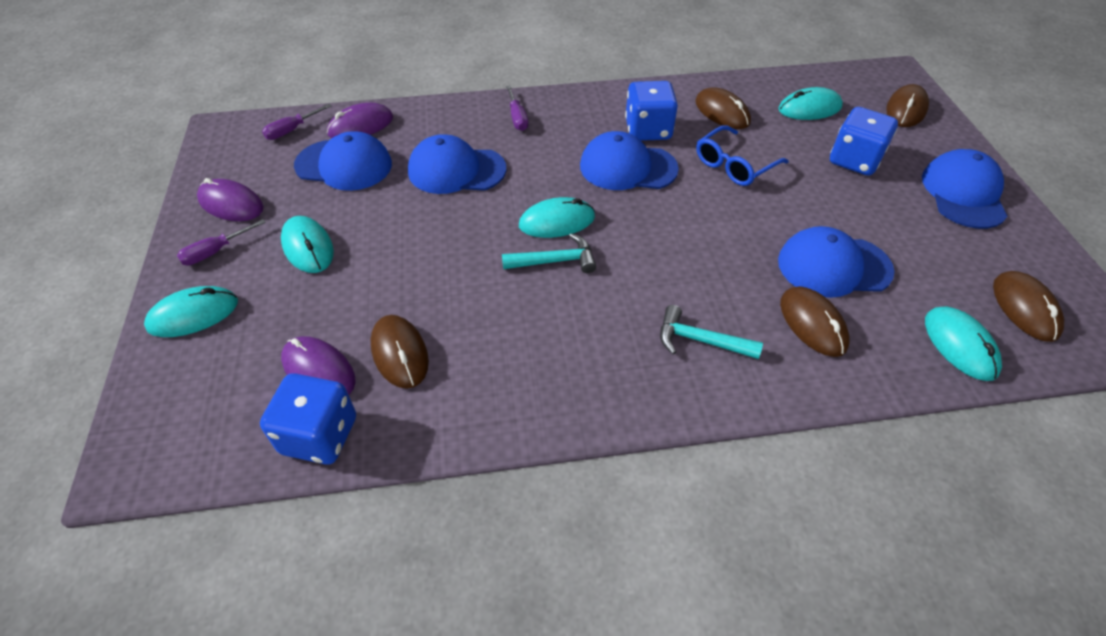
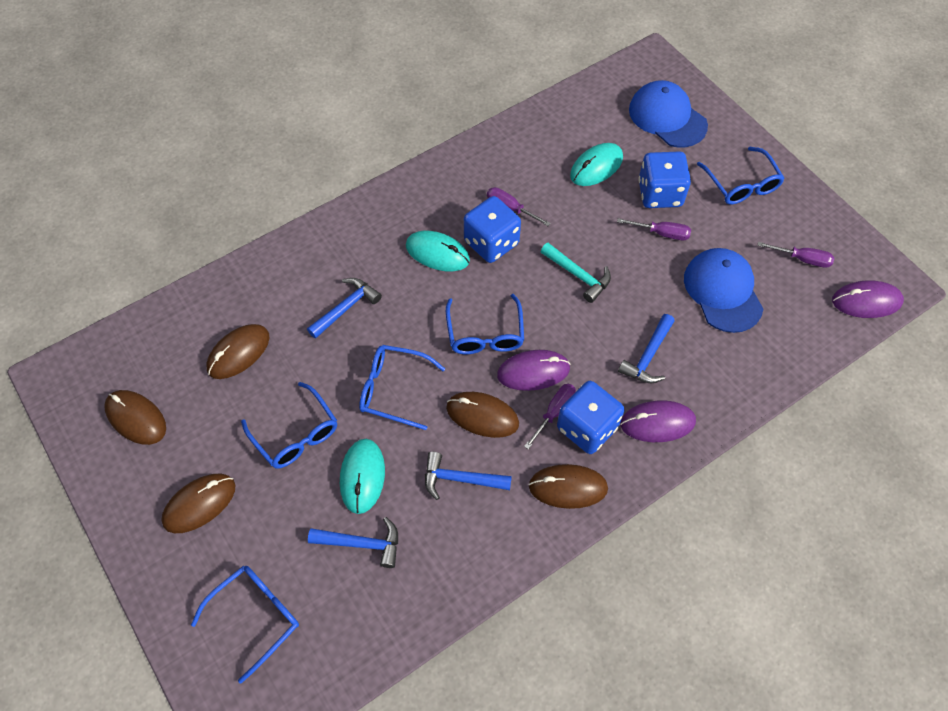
blue cap: [294,131,392,191] [408,134,506,194] [580,131,679,190] [778,226,895,298] [922,149,1007,229] = 5 -> [629,80,708,148] [684,248,764,333] = 2
blue glasses: [696,125,789,186] = 1 -> [191,565,299,684] [241,382,337,469] [359,345,445,430] [446,294,524,354] [697,147,785,204] = 5
blue hammer: none = 0 -> [307,278,382,339] [308,517,398,568] [425,452,512,500] [618,314,675,384] = 4
purple screwdriver: [177,219,266,265] [262,104,331,140] [506,85,529,131] = 3 -> [487,187,551,226] [524,384,576,449] [617,218,691,240] [757,242,834,268] = 4
turquoise hammer: [502,234,596,273] [660,305,763,359] = 2 -> [541,243,611,303] = 1
turquoise mouse: [144,286,238,337] [281,216,334,273] [519,197,595,238] [778,87,843,120] [925,306,1002,381] = 5 -> [340,439,385,514] [406,231,470,271] [570,143,623,186] = 3

